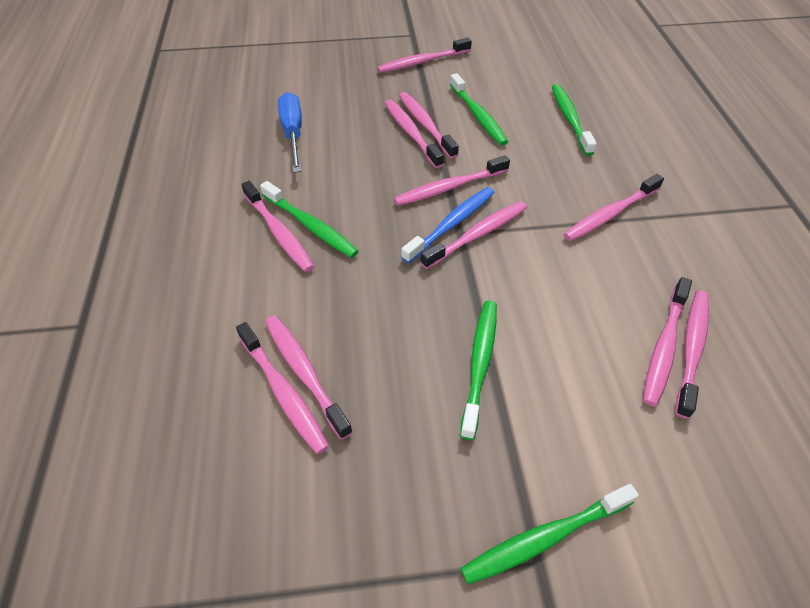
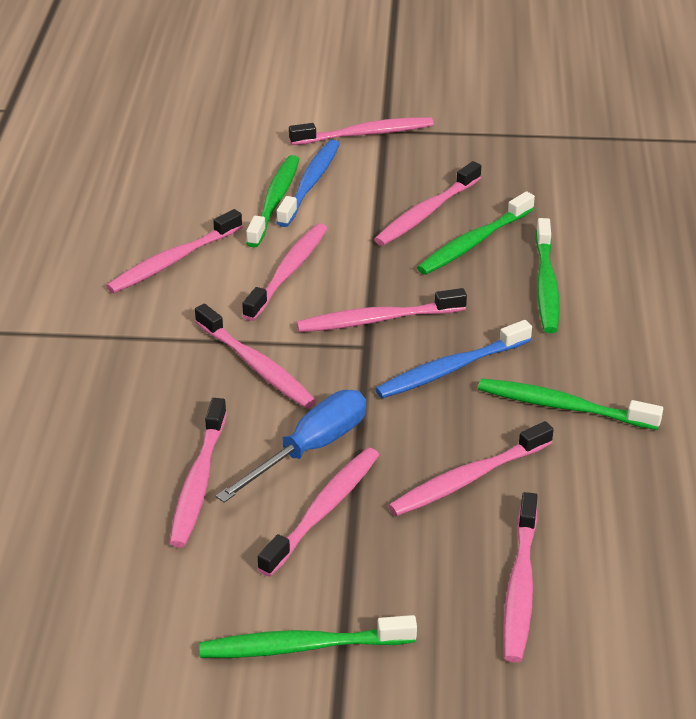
blue toothbrush: [401,187,495,263] = 1 -> [276,140,340,227] [375,320,532,398] = 2
pink toothbrush: [236,322,329,454] [241,181,314,272] [265,315,353,440] [377,38,472,73] [385,100,444,168] [394,155,510,206] [399,92,459,159] [420,201,527,269] [563,174,664,241] [643,277,692,406] [676,291,709,419] = 11 -> [106,209,242,293] [169,398,227,548] [195,304,316,408] [242,223,328,321] [257,448,379,577] [289,117,434,145] [296,288,467,332] [374,161,481,246] [388,421,554,516] [503,492,538,663] = 10

